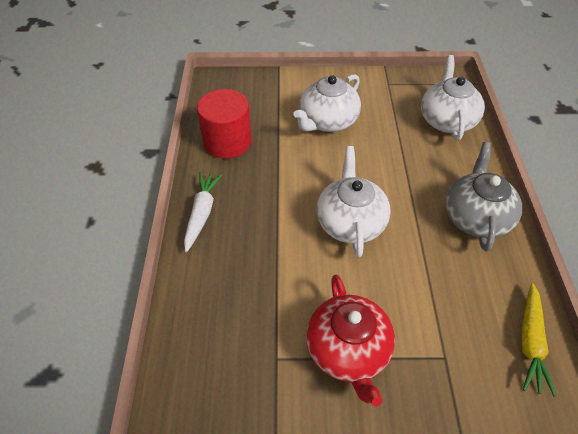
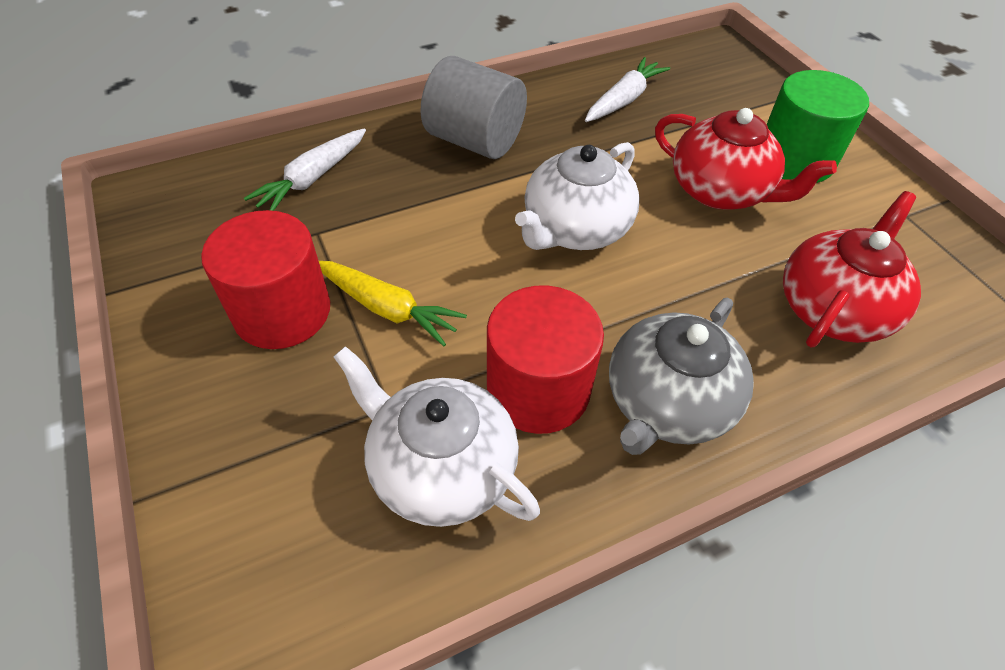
green cylinder: none = 0 -> [766,70,869,183] = 1
grey cylinder: none = 0 -> [420,56,527,159] = 1
red cylinder: [197,89,252,158] = 1 -> [201,210,330,349] [487,285,604,434] = 2
red teapot: [306,275,395,407] = 1 -> [655,108,837,210] [783,191,921,347] = 2
white carrot: [184,172,222,252] = 1 -> [244,128,366,211] [585,57,670,122] = 2
white teapot: [293,74,361,132] [317,146,391,258] [421,55,485,141] = 3 -> [334,346,540,527] [515,142,640,250] = 2

